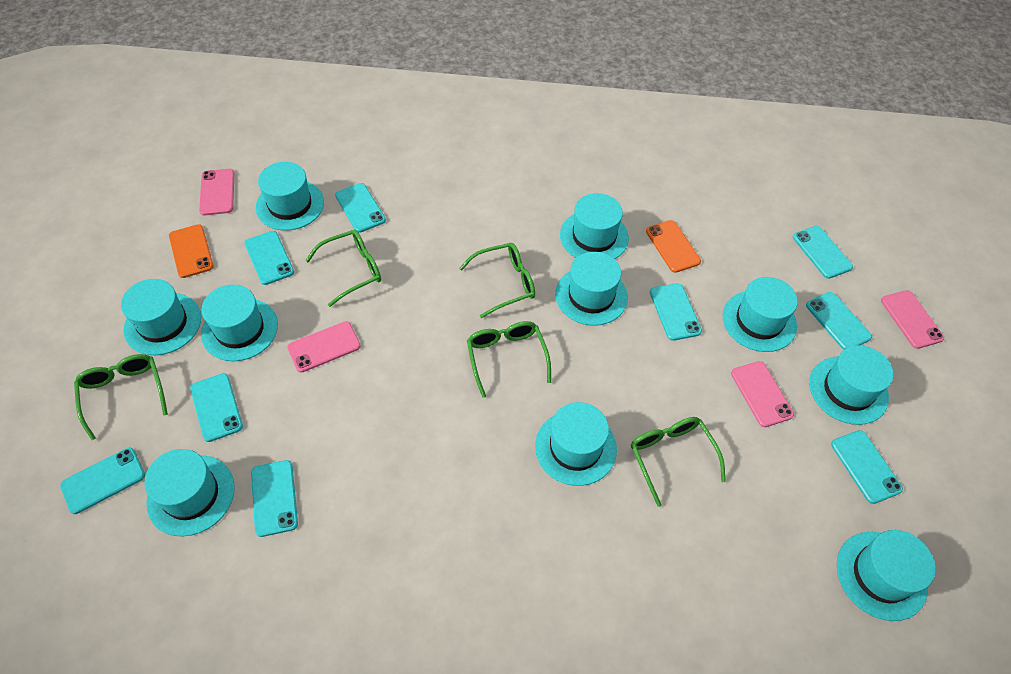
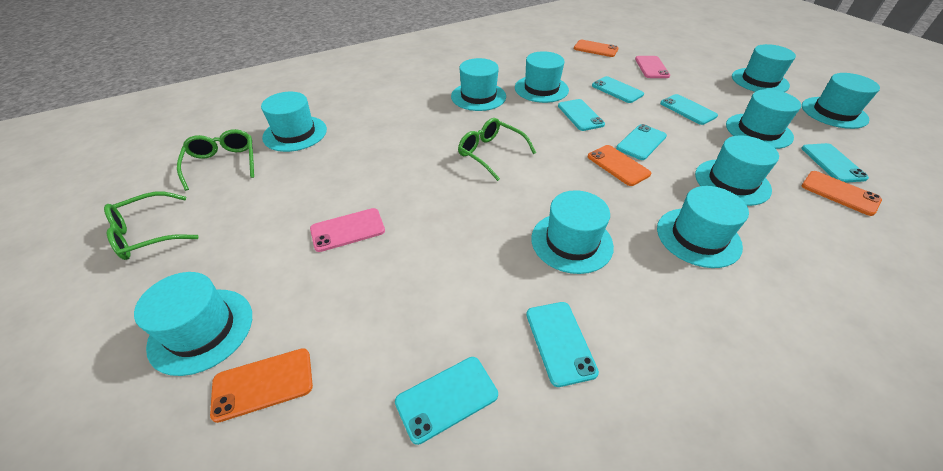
green glasses: [74,354,168,440] [305,229,381,307] [459,243,535,318] [467,321,551,398] [631,417,726,507] = 5 -> [104,192,199,260] [177,129,254,191] [458,118,536,181] = 3
orange phone: [169,224,214,278] [646,220,701,273] = 2 -> [210,348,313,423] [574,40,618,57] [588,145,651,186] [802,171,882,216] = 4
pink phone: [199,169,234,216] [287,321,361,373] [731,361,794,427] [881,290,944,349] = 4 -> [310,208,385,252] [635,56,670,78] = 2
turquoise phone: [60,448,145,514] [190,373,243,442] [244,231,294,285] [251,460,298,537] [335,183,386,233] [650,283,702,341] [793,226,853,279] [806,292,872,350] [831,430,903,504] = 9 -> [395,357,498,445] [526,302,599,387] [558,99,605,131] [592,76,644,103] [616,124,667,160] [660,94,718,125] [801,143,869,183] = 7

